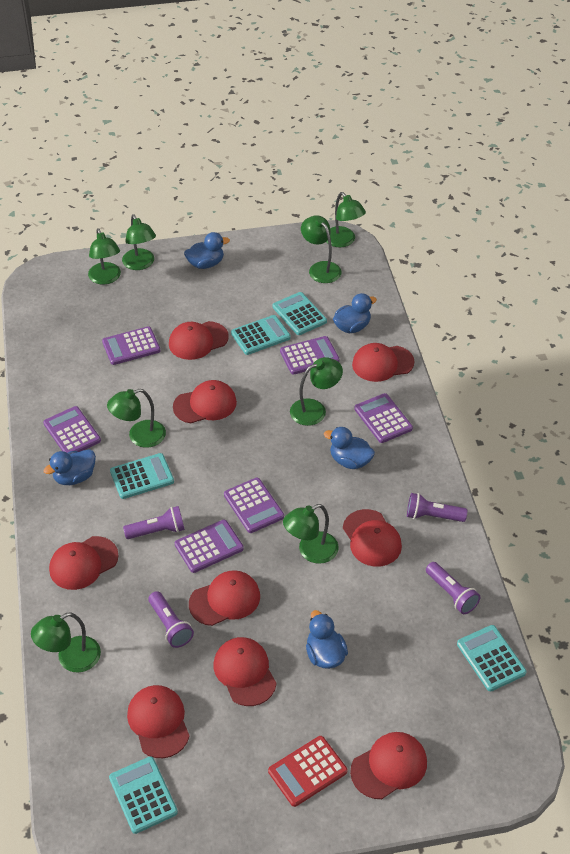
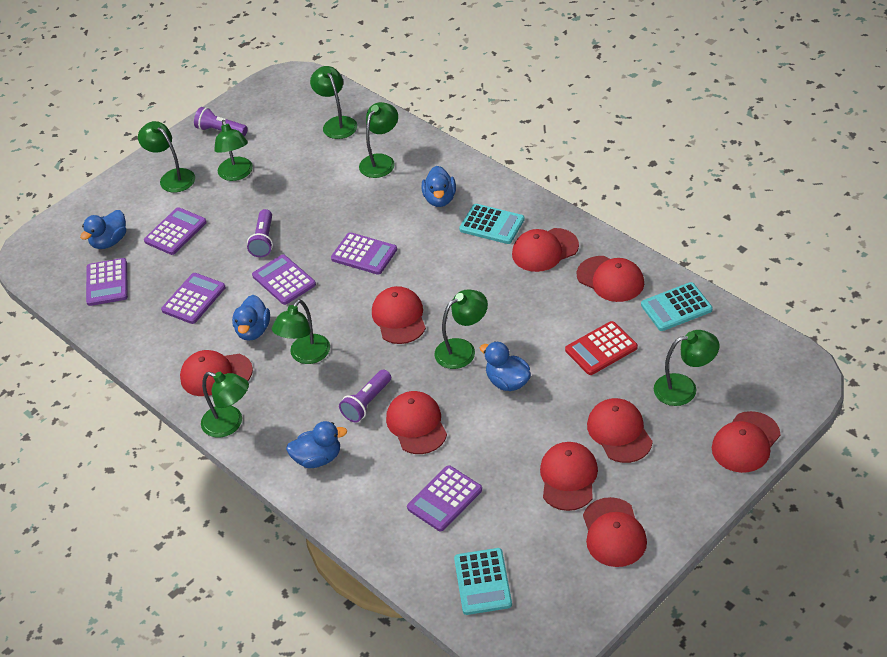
purple flashlight: [123,506,185,539] [148,591,194,648] [407,493,467,522] [426,562,480,614] = 4 -> [194,107,248,137] [247,209,273,257] [339,369,391,423] = 3
turquoise calculator: [109,756,178,834] [110,453,174,499] [231,315,291,355] [273,292,327,335] [457,625,526,691] = 5 -> [454,548,512,615] [459,204,525,244] [641,282,712,331] = 3

